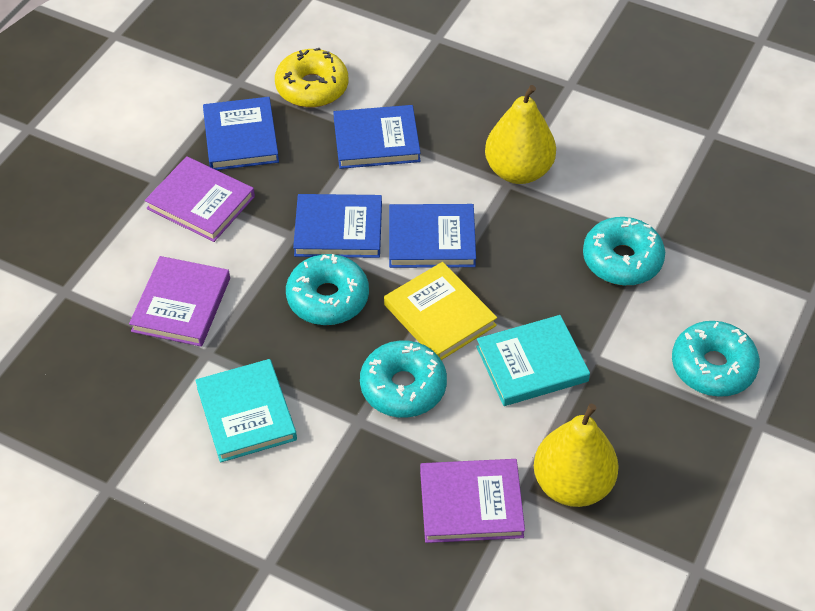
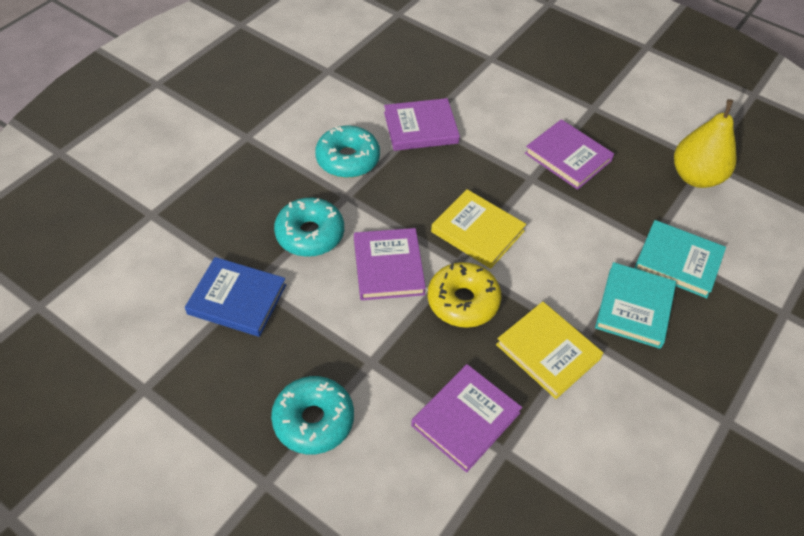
blue book: [203,97,279,170] [293,194,382,258] [333,105,421,169] [389,204,476,268] = 4 -> [185,257,286,337] = 1
purple book: [129,256,230,347] [145,156,255,242] [420,459,525,543] = 3 -> [354,228,426,300] [384,98,460,151] [411,364,522,473] [525,119,614,190] = 4
turquoise donut: [286,254,369,325] [360,340,447,418] [583,217,665,286] [672,321,760,397] = 4 -> [271,376,354,454] [274,198,344,257] [315,126,380,178] = 3
yellow book: [384,262,497,360] = 1 -> [431,189,526,269] [496,302,603,399] = 2
yellow pear: [485,85,556,184] [534,404,619,507] = 2 -> [674,99,737,188] = 1

